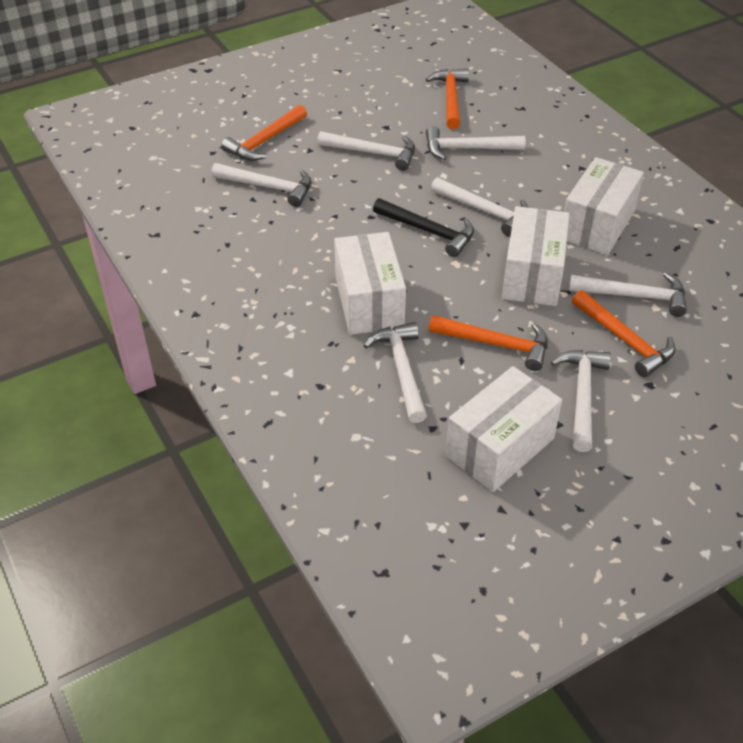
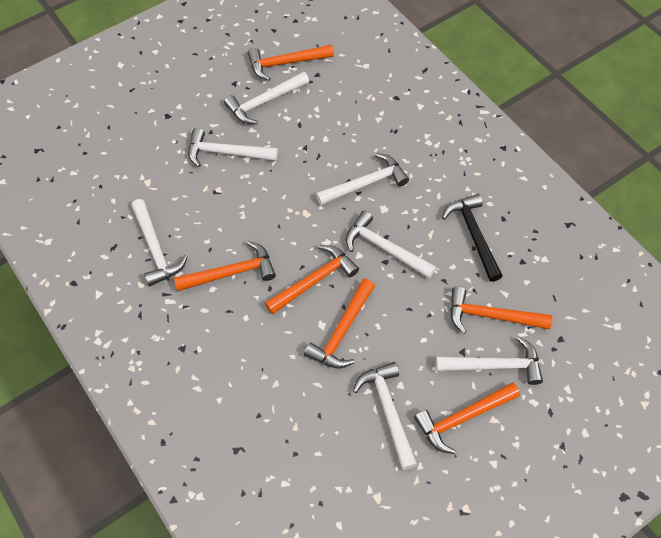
orange hammer: [221,105,307,161] [426,69,469,129] [429,315,548,371] [572,290,675,378] = 4 -> [174,241,276,291] [248,45,334,81] [265,245,359,315] [304,279,375,369] [414,383,520,454] [450,287,552,334] = 6
white box: [334,232,406,335] [446,366,562,492] [502,206,570,306] [564,157,644,255] = 4 -> none = 0

